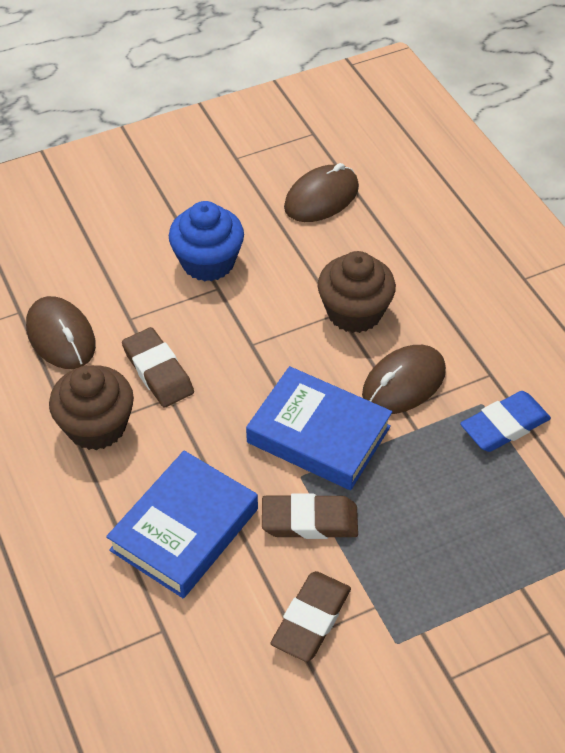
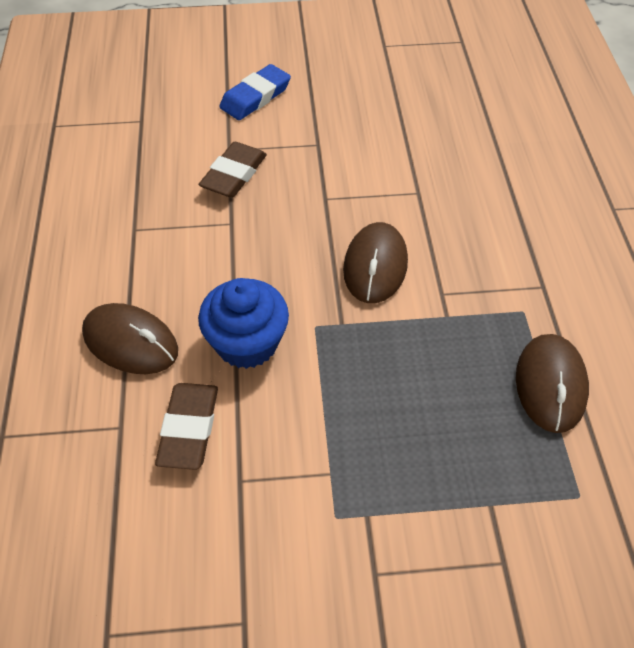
blue book: [106,451,258,598] [246,366,392,490] = 2 -> none = 0
brown cupcake: [49,365,134,450] [318,251,396,333] = 2 -> none = 0
brown eraser: [122,327,194,407] [262,493,358,539] [271,571,351,662] = 3 -> [155,383,218,470] [199,142,267,198] = 2

